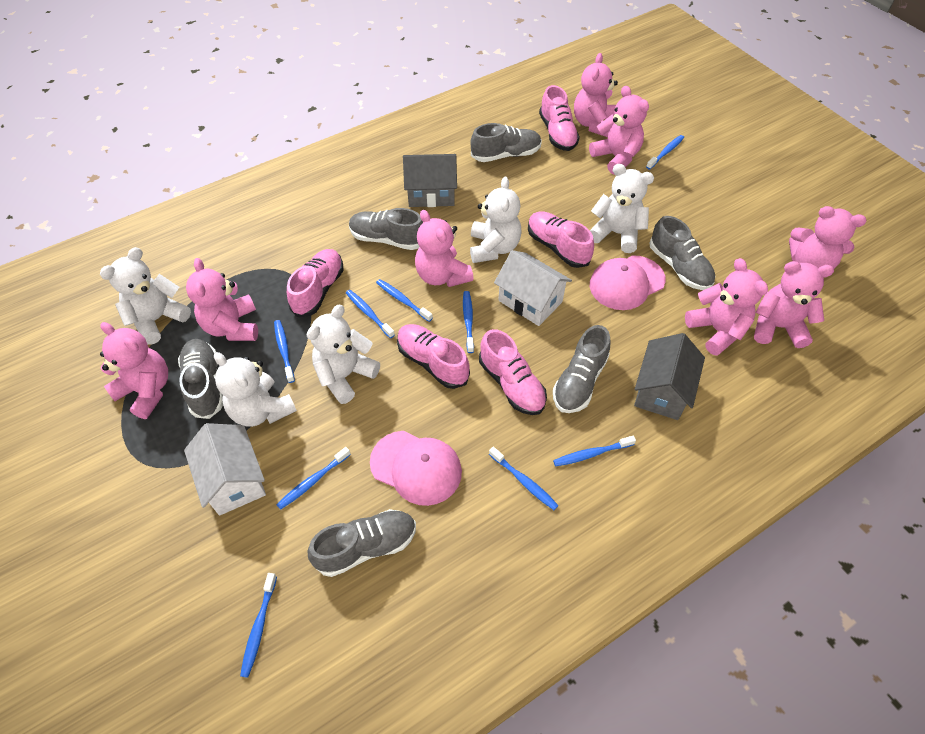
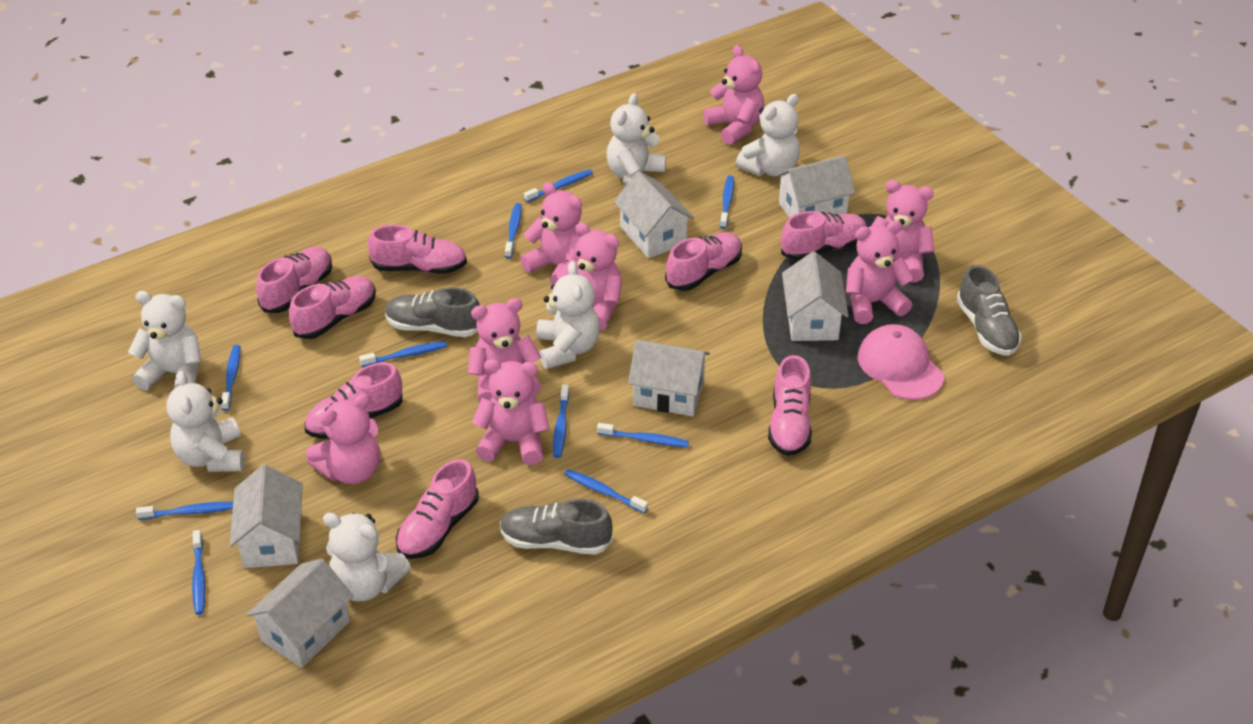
blue toothbrush: [240,573,277,678] [274,320,295,383] [277,447,351,510] [346,290,395,338] [376,279,433,322] [463,291,474,353] [489,447,559,510] [553,436,636,467] [646,135,684,169] = 9 -> [136,502,233,520] [192,530,205,615] [221,345,240,411] [359,341,447,367] [505,203,522,258] [524,169,593,202] [553,384,569,458] [564,469,648,513] [597,423,689,447] [720,175,734,228] = 10
grey house: [403,154,457,207] [634,333,705,420] = 2 -> none = 0
grey shoe: [178,339,223,419] [308,509,416,577] [349,208,423,250] [470,123,542,162] [553,325,610,413] [649,216,715,290] = 6 -> [385,287,480,337] [500,499,613,555] [956,265,1022,356] = 3
pink cap: [370,431,462,506] [590,255,666,310] = 2 -> [858,324,944,400] = 1
pink shoe: [287,249,343,317] [397,324,470,389] [479,329,547,415] [528,211,594,268] [539,85,580,151] = 5 -> [256,246,332,313] [289,276,376,339] [305,362,403,439] [368,225,467,274] [396,459,479,559] [665,232,742,291] [768,355,812,456] [781,211,867,261] = 8
white house: [184,423,266,516] [494,250,572,326] = 2 -> [230,465,303,568] [246,559,354,668] [614,172,694,258] [628,340,710,416] [776,155,855,218] [782,251,849,341] = 6
white teddy bear: [100,247,191,344] [214,352,297,427] [307,305,380,404] [470,177,522,263] [590,164,654,253] = 5 -> [128,291,201,390] [166,371,245,472] [323,512,411,602] [536,261,600,369] [607,93,666,185] [736,94,800,177] = 6

